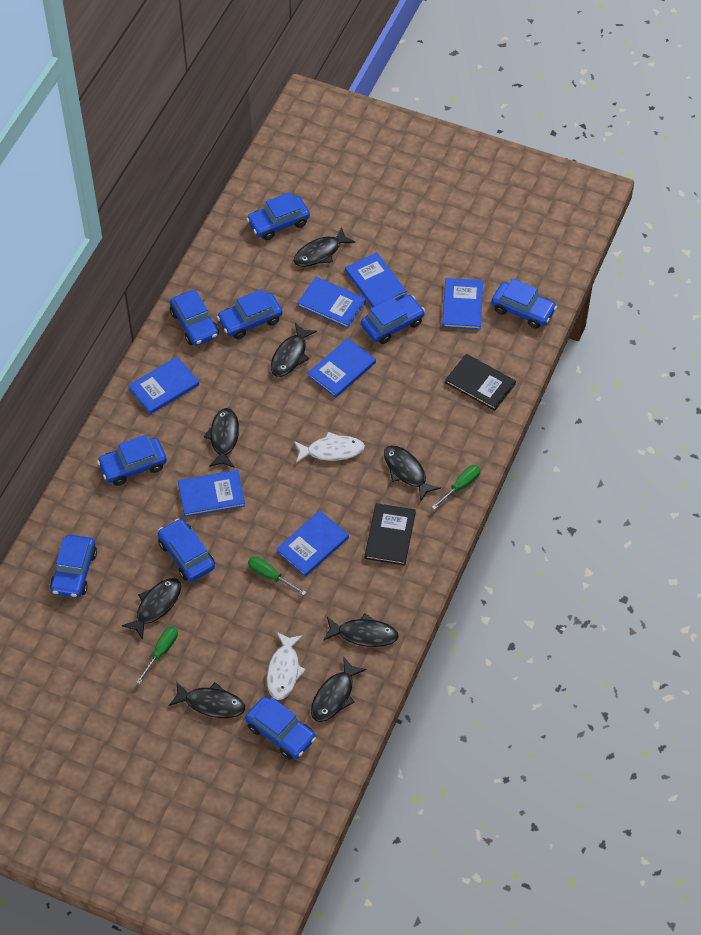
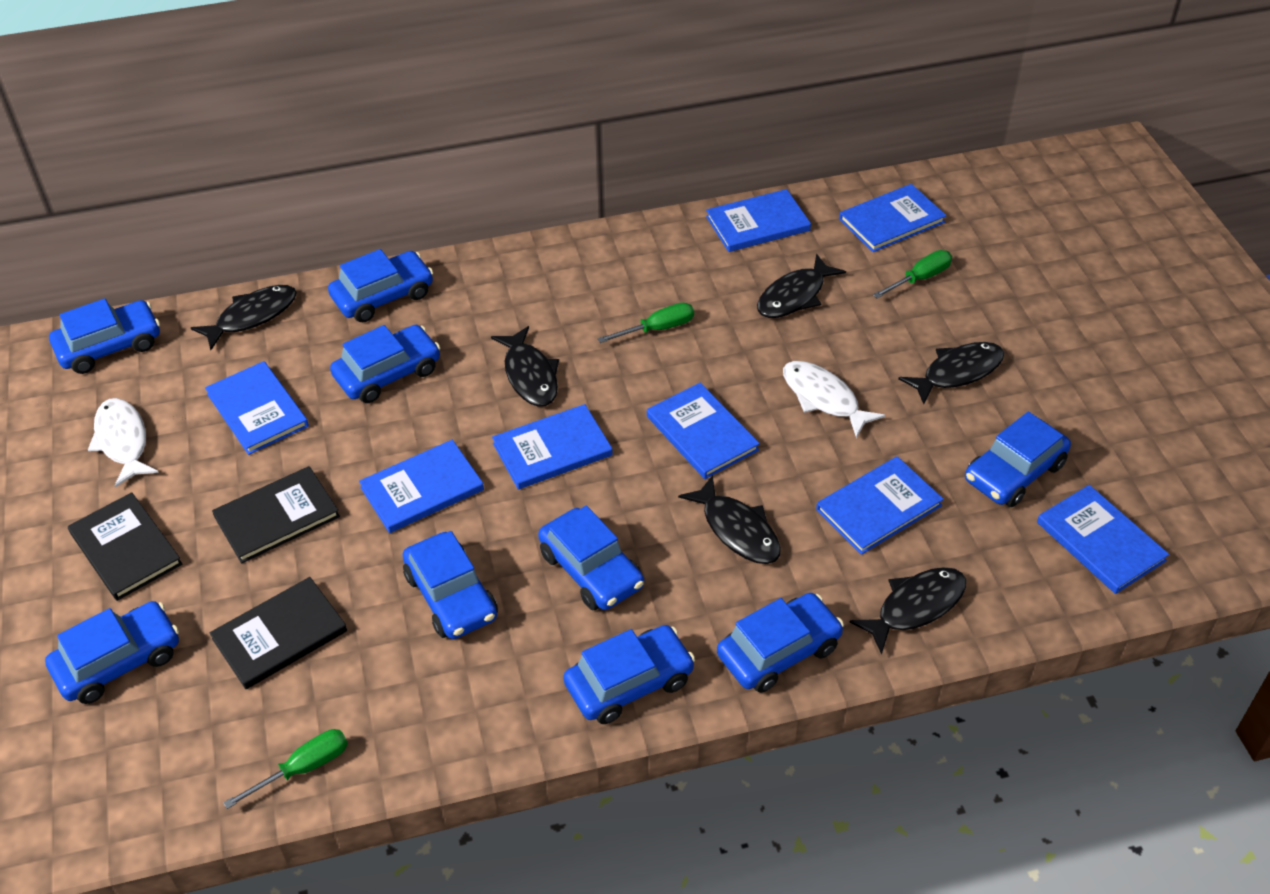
black book: [365,503,416,565] [445,354,516,411] = 2 -> [68,492,182,601] [210,577,347,689] [212,466,340,563] = 3
black fish: [122,578,181,640] [169,681,245,718] [204,408,239,468] [271,323,317,377] [293,227,355,267] [311,656,367,722] [323,613,399,647] [384,445,441,502] = 8 -> [191,285,297,350] [491,326,559,407] [678,475,781,564] [757,254,846,318] [850,567,966,655] [898,342,1004,404] = 6
blue book: [128,357,199,414] [178,470,245,517] [276,511,349,577] [297,277,366,328] [308,338,376,398] [345,252,407,308] [442,278,483,330] = 7 -> [205,361,309,455] [359,440,484,533] [492,404,613,490] [647,383,760,479] [706,189,811,252] [816,456,944,555] [839,184,947,252] [1037,485,1169,594] = 8

